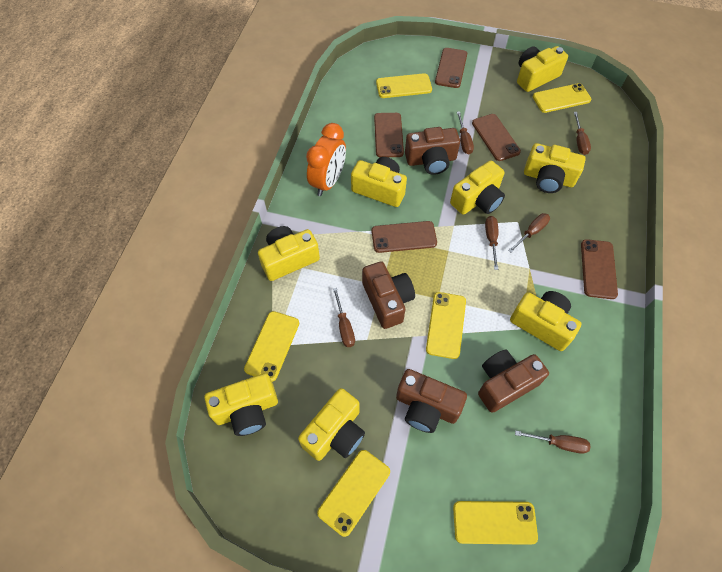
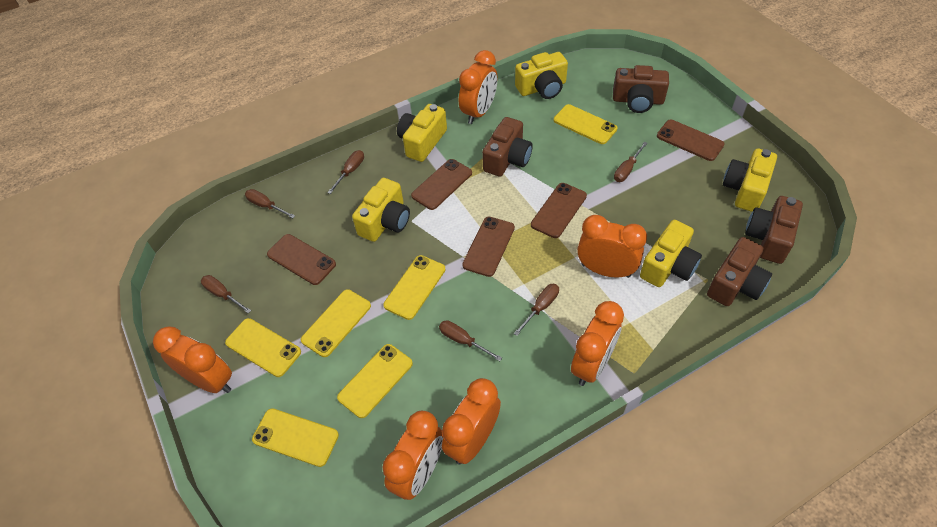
orange clock: [306,123,346,196] = 1 -> [153,326,232,393] [382,411,443,500] [442,378,501,465] [459,50,498,124] [571,301,624,386] [577,215,647,278] = 6
yellow camera: [204,373,278,436] [258,226,320,281] [298,388,365,461] [351,157,407,207] [450,160,505,215] [510,291,582,351] [517,46,568,92] [524,143,586,193] = 8 -> [352,178,410,242] [397,104,447,162] [515,52,568,99] [640,220,702,287] [723,149,777,212] = 5

